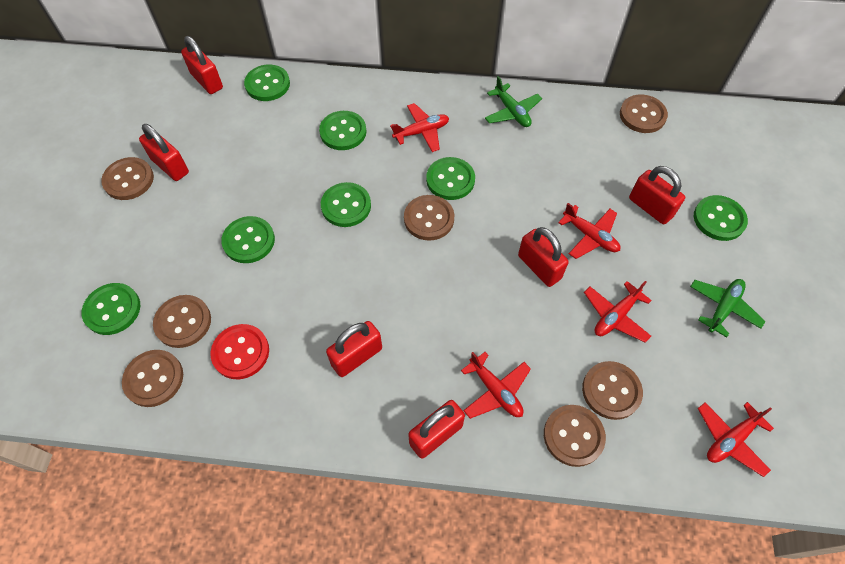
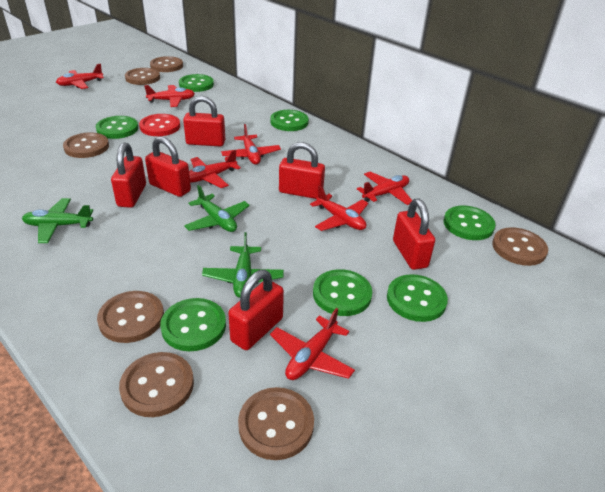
green plane: [485,76,542,127] [690,279,766,338] = 2 -> [22,198,93,243] [184,185,250,232] [202,232,284,298] = 3
red plane: [390,103,449,152] [461,352,531,419] [558,203,620,259] [584,281,652,343] [698,402,774,477] = 5 -> [56,63,104,89] [144,85,195,107] [189,150,241,188] [221,124,281,165] [270,308,355,380] [310,186,368,231] [357,172,412,205] = 7

